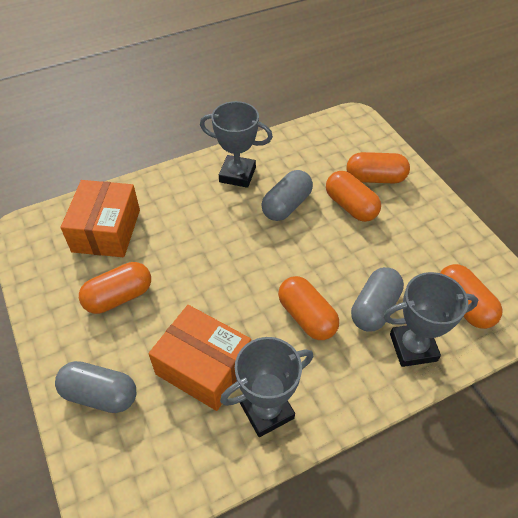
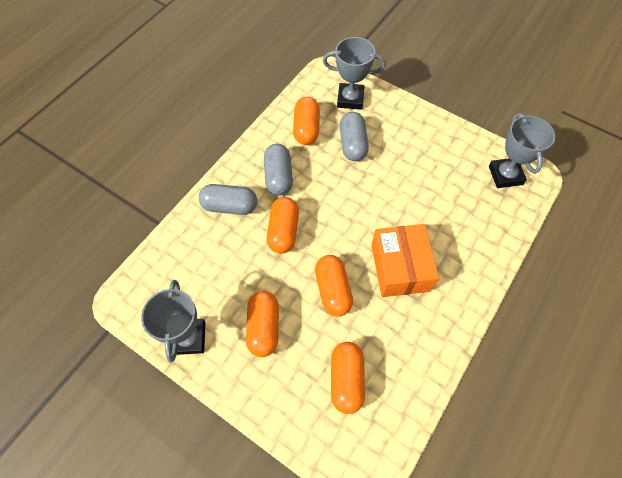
orange box: [60,180,140,257] [149,305,251,411] = 2 -> [371,224,439,297] = 1

